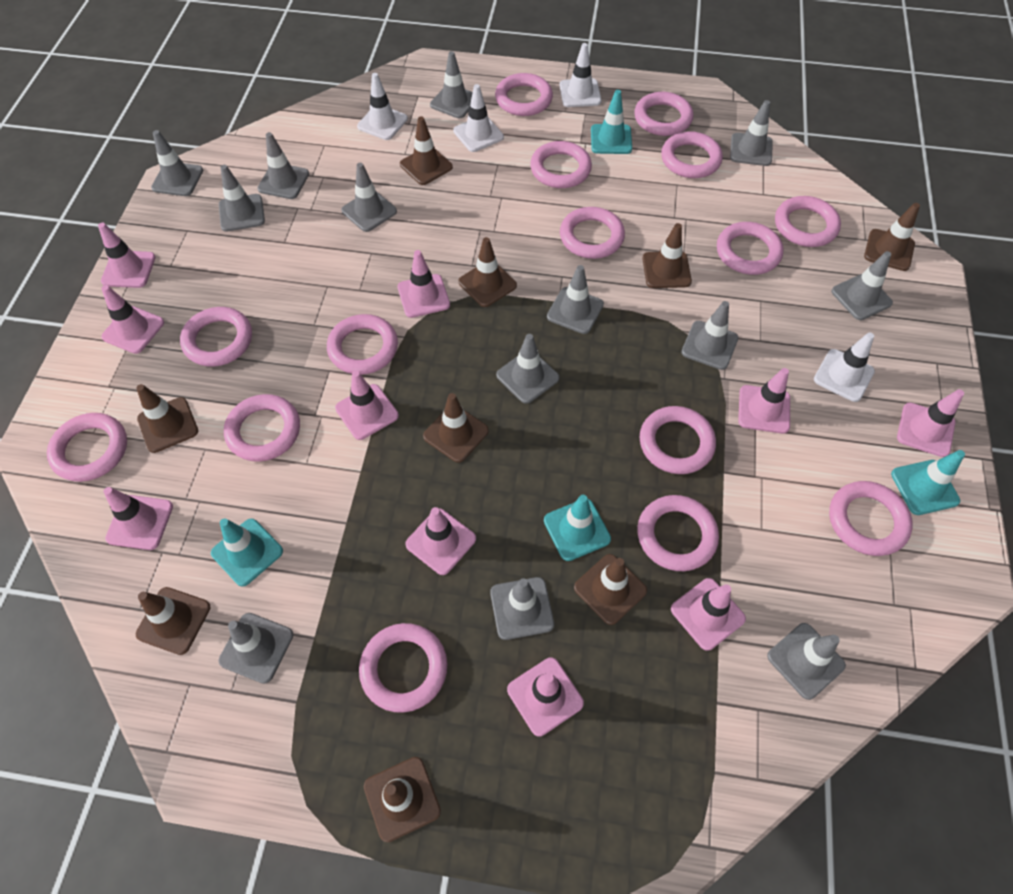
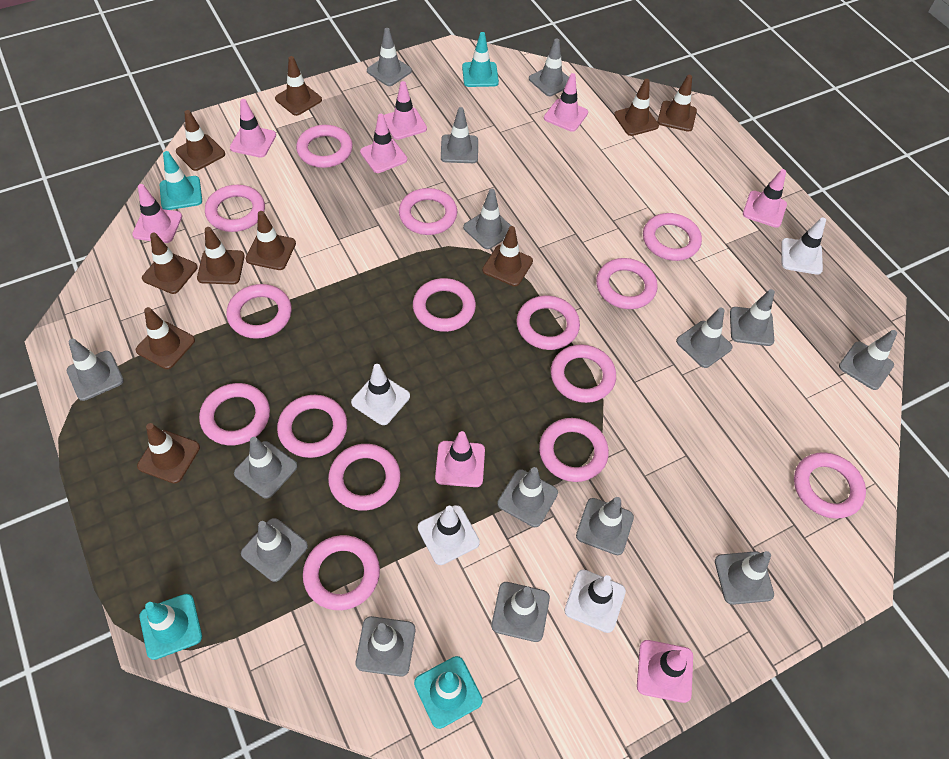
brown traffic cone: [136,384,198,453] [136,587,211,655] [364,757,441,842] [400,116,453,185] [423,393,489,463] [458,237,517,307] [574,554,647,625] [642,223,692,288] [864,203,920,271] = 9 -> [136,307,195,369] [137,423,200,484] [142,233,198,294] [176,110,225,171] [197,227,245,285] [246,211,296,270] [275,56,322,116] [482,226,533,286] [614,79,659,136] [657,75,697,132] = 10
grey traffic cone: [151,130,203,196] [219,165,265,232] [219,613,294,684] [257,132,309,199] [341,163,397,232] [430,51,473,118] [490,577,554,640] [496,334,559,404] [547,265,604,334] [681,301,739,370] [730,100,773,166] [767,623,846,700] [831,251,893,320] = 13 -> [67,339,124,401] [234,437,297,499] [241,518,308,582] [356,616,415,677] [367,28,412,86] [441,107,478,163] [463,189,511,249] [491,582,550,642] [497,467,558,527] [529,39,569,96] [576,497,634,555] [676,307,733,368] [715,551,774,605] [730,289,775,346] [839,330,897,390] = 15
pink traffic cone: [98,223,156,288] [101,285,164,354] [104,487,173,550] [335,371,399,440] [398,250,450,318] [405,507,476,575] [507,657,584,736] [671,578,746,651] [738,368,790,434] [897,389,964,457] = 10 -> [132,184,182,243] [230,99,276,158] [360,114,407,173] [384,81,427,140] [435,431,485,487] [544,73,588,132] [637,640,693,703] [743,169,787,228] = 8

